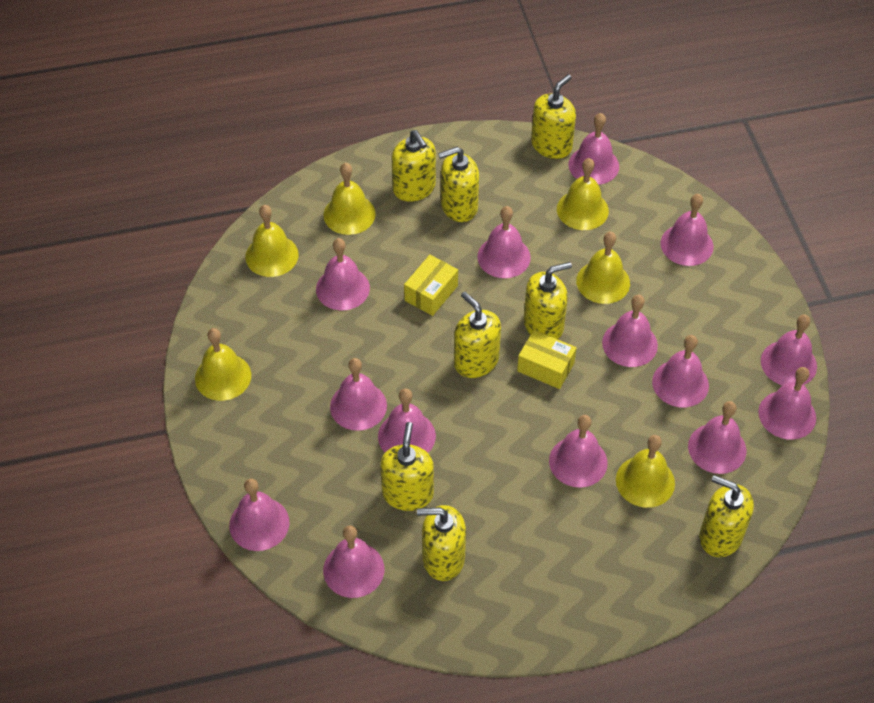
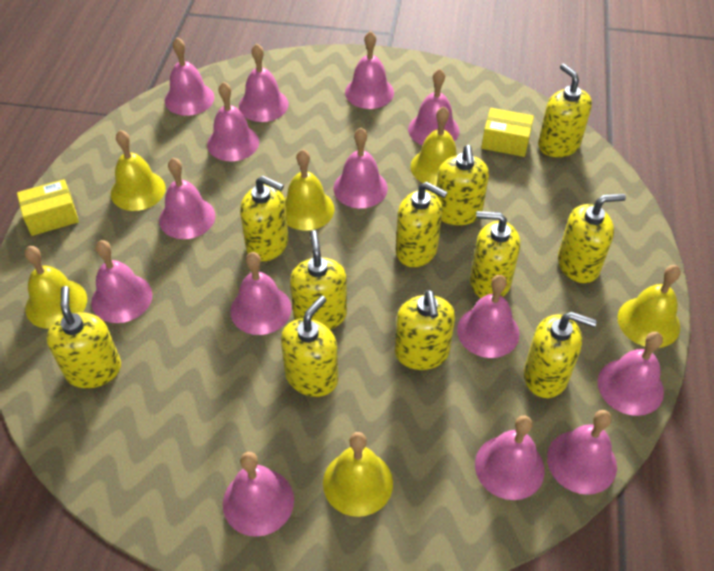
yellow soap dispenser: [380,422,434,511] [392,130,436,202] [417,505,466,581] [438,147,479,222] [454,292,501,378] [524,262,572,339] [531,74,576,159] [699,475,754,557] = 8 -> [46,286,121,388] [240,176,288,262] [281,295,338,397] [290,230,347,329] [395,290,455,370] [396,182,448,267] [436,145,489,225] [470,211,520,298] [524,312,597,398] [538,64,592,157] [558,194,626,283] = 11

